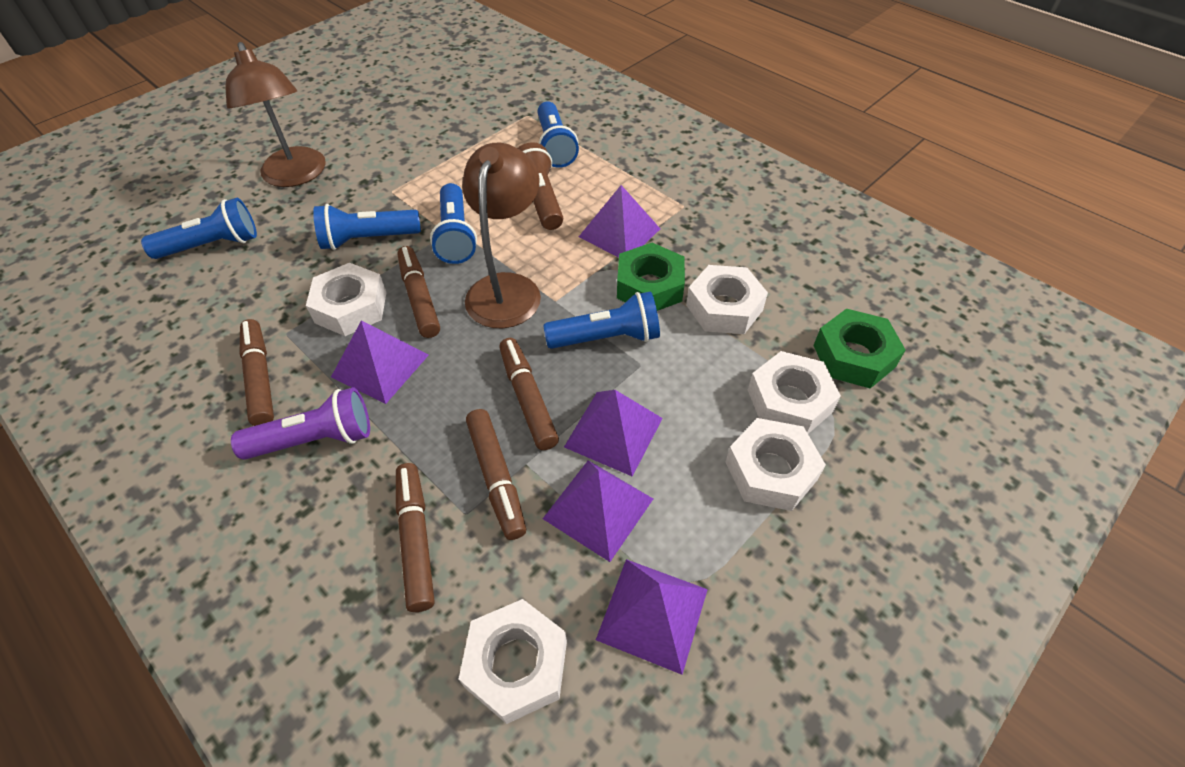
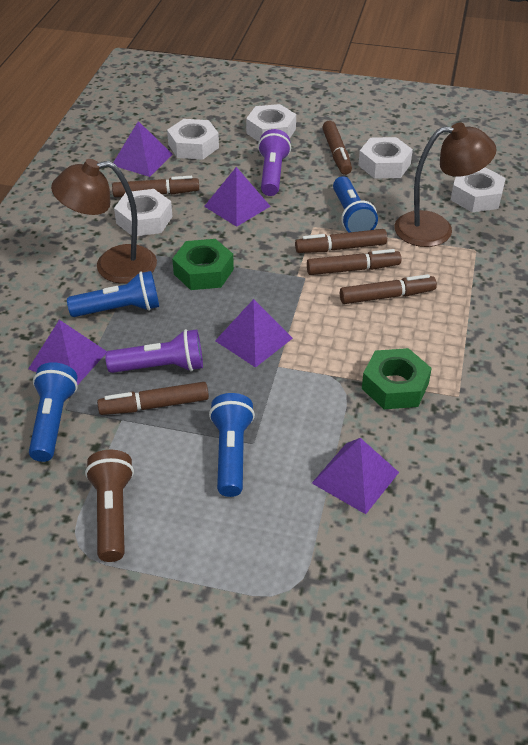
blue flashlight: [141,198,257,259] [313,204,421,250] [430,183,477,264] [537,101,579,168] [543,291,660,349] = 5 -> [29,362,78,462] [67,271,159,317] [209,393,255,497] [333,176,378,233] = 4
brown marker: [240,319,274,426] [396,463,435,612] [397,246,440,338] [466,409,526,540] [499,338,559,450] = 5 -> [97,382,209,415] [112,176,199,197] [295,229,387,253] [307,249,401,275] [322,121,352,175] [340,274,437,304] = 6
purple flashlight: [231,387,370,460] = 1 -> [105,329,203,373] [258,129,291,196] = 2

